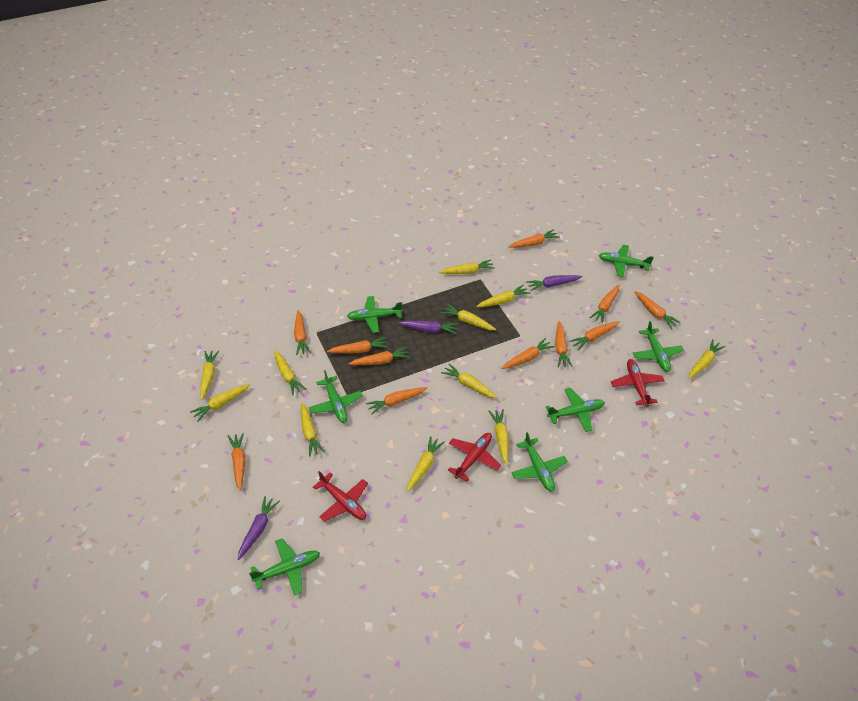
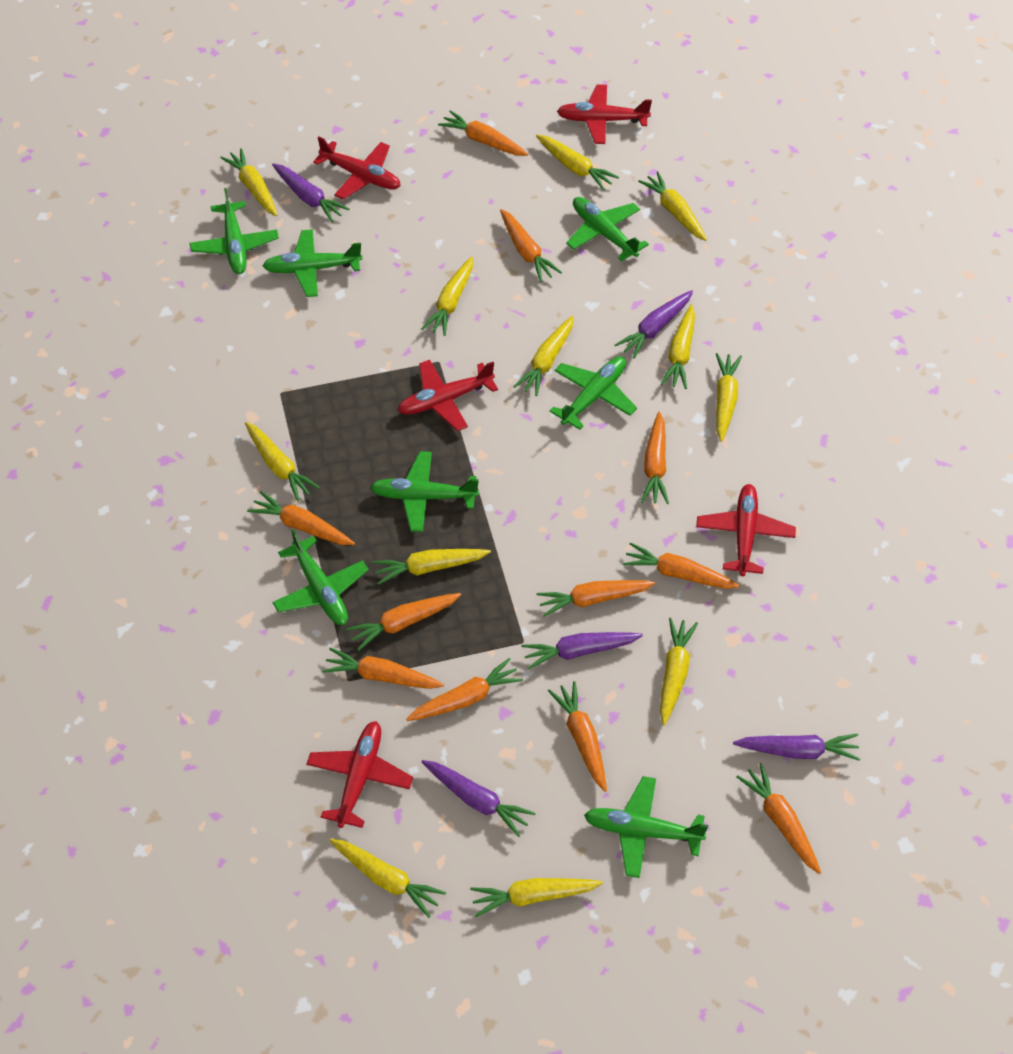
purple carrot: [238,496,280,560] [398,321,458,334] [527,275,582,291] = 3 -> [272,163,350,222] [421,760,535,837] [521,632,643,670] [615,290,693,359] [733,733,860,761] = 5
red plane: [313,471,368,522] [448,433,501,482] [611,359,665,407] = 3 -> [306,721,413,828] [313,137,401,199] [397,360,498,431] [557,84,652,144] [696,484,796,576] = 5
yellow carrot: [190,384,250,421] [200,350,219,400] [274,350,306,395] [301,403,325,457] [407,436,445,492] [439,260,495,274] [441,304,496,330] [441,364,497,398] [476,284,530,307] [489,409,509,465] [688,339,726,379] = 11 -> [220,148,277,216] [245,422,320,502] [330,839,446,918] [373,549,491,585] [421,257,473,336] [470,878,603,917] [513,316,574,396] [536,135,619,191] [638,171,707,241] [660,618,698,725] [661,304,695,389] [716,353,742,442] = 12

